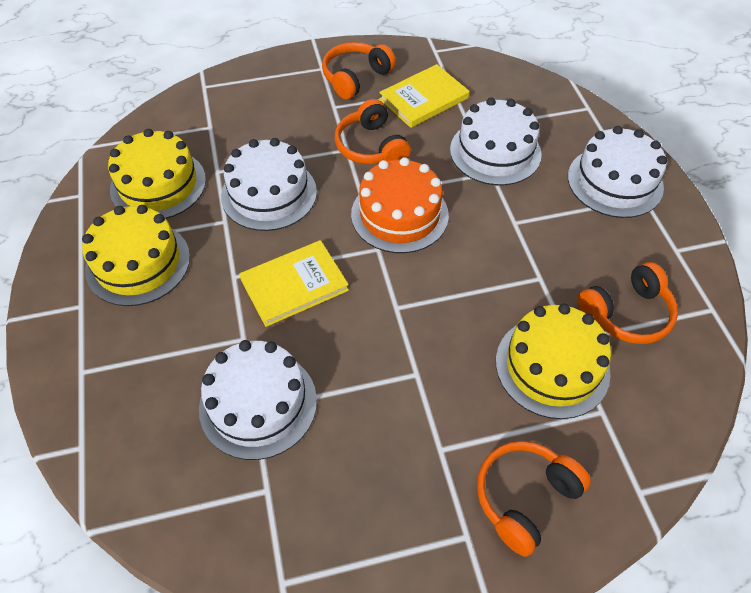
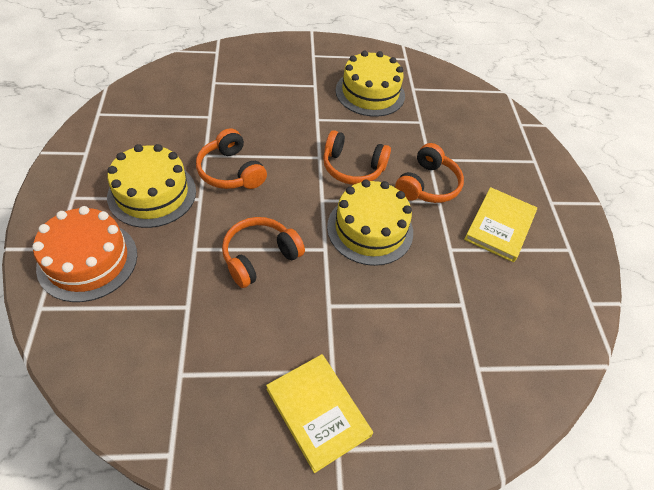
white cake: [199,340,317,460] [221,138,317,231] [450,97,542,185] [568,126,667,218] = 4 -> none = 0

